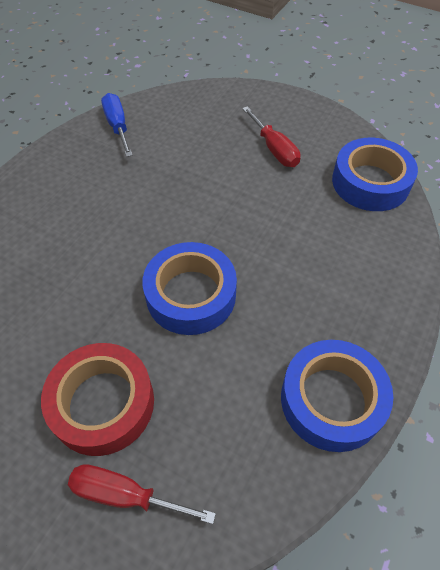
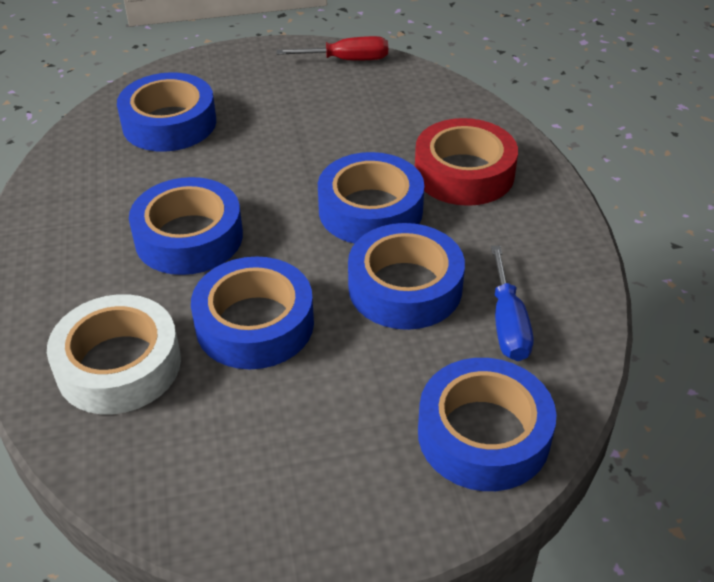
blue tape: [142,242,237,335] [281,340,393,452] [332,138,418,211] = 3 -> [117,72,216,152] [129,177,243,275] [191,256,314,369] [318,152,424,244] [348,223,465,330] [418,358,557,491] = 6
red screwdriver: [68,464,216,524] [242,106,300,167] = 2 -> [277,36,388,60] = 1
white tape: none = 0 -> [47,294,181,414] = 1

